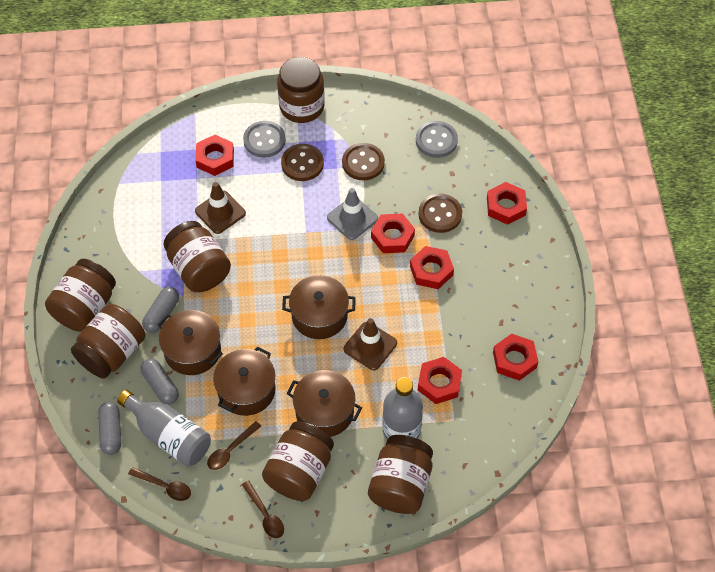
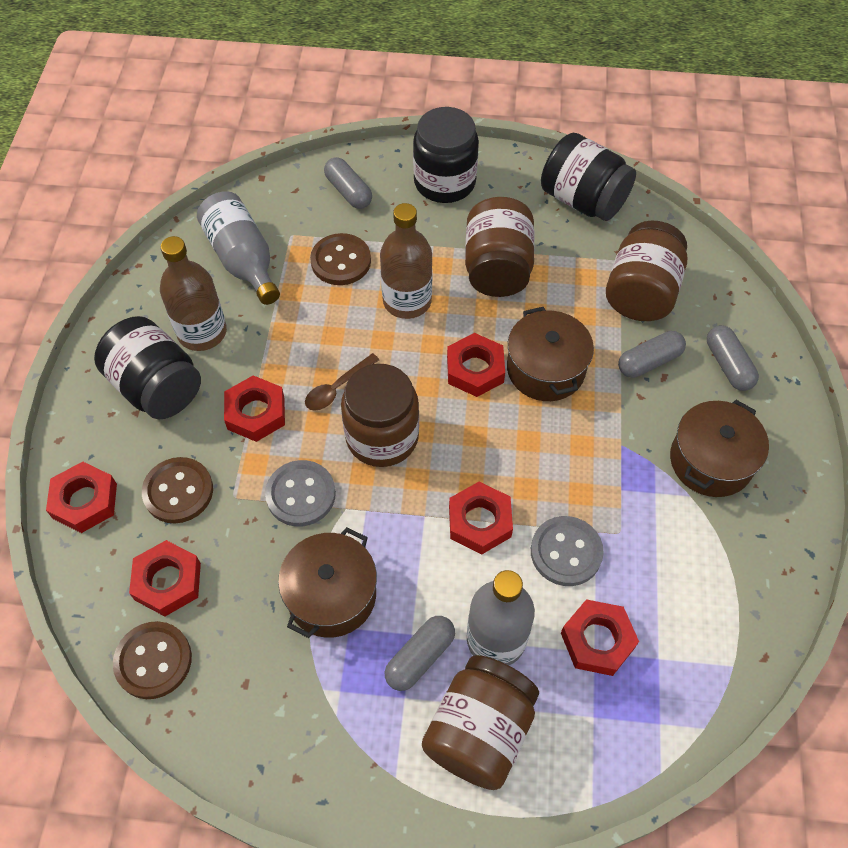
black jar: none = 0 -> [94,316,201,419] [413,107,479,203] [541,133,636,221] = 3
brown bottle: none = 0 -> [160,236,227,351] [380,203,432,319] = 2
brown jar: [45,259,116,332] [71,304,145,379] [164,221,231,292] [262,421,334,501] [277,57,325,123] [368,435,433,514] = 6 -> [341,364,419,467] [422,655,539,790] [465,197,534,297] [606,220,687,321] = 4
brown pot: [157,310,223,375] [213,347,276,416] [282,275,356,339] [286,370,362,437] = 4 -> [278,527,377,638] [507,307,594,401] [670,400,769,497] = 3
brown spoon: [128,467,191,501] [207,421,261,470] [242,480,284,538] = 3 -> [305,353,379,411] = 1
brown traffic cone: [195,182,246,234] [343,318,397,370] = 2 -> none = 0
grey capsule: [98,402,121,455] [141,359,179,405] [142,287,179,333] = 3 -> [324,157,372,209] [385,616,455,691] [618,331,686,378] [707,325,759,391] = 4
grey traffic cone: [327,188,378,240] = 1 -> none = 0

